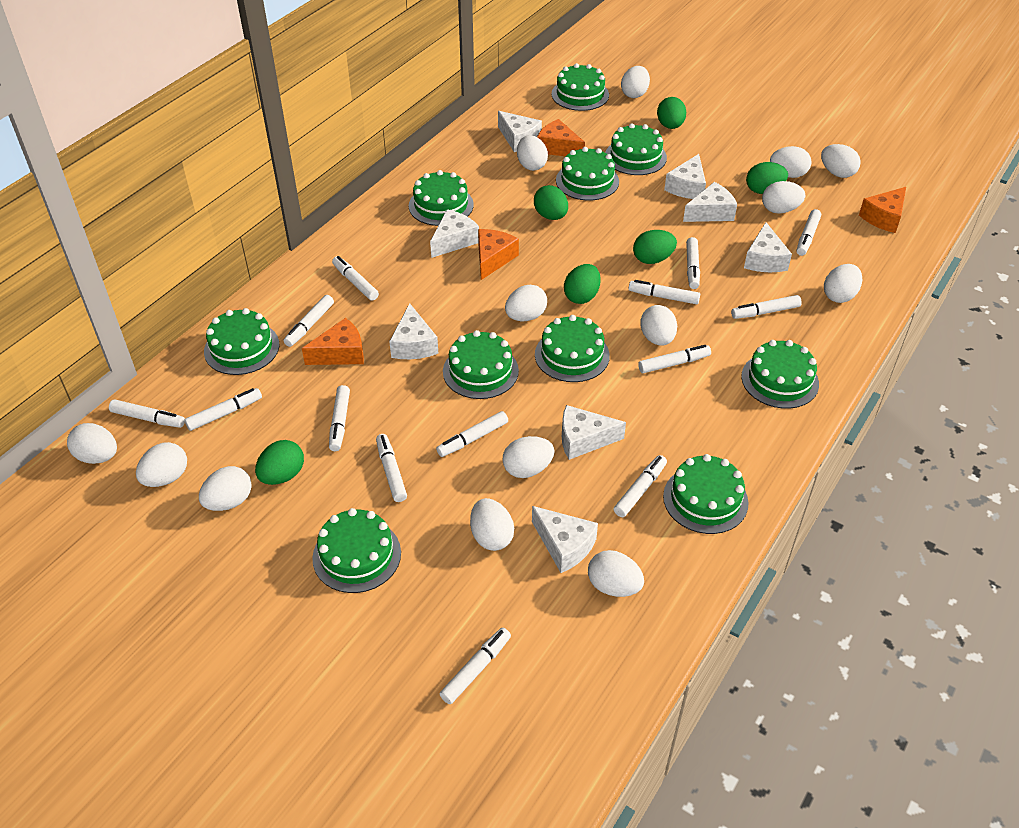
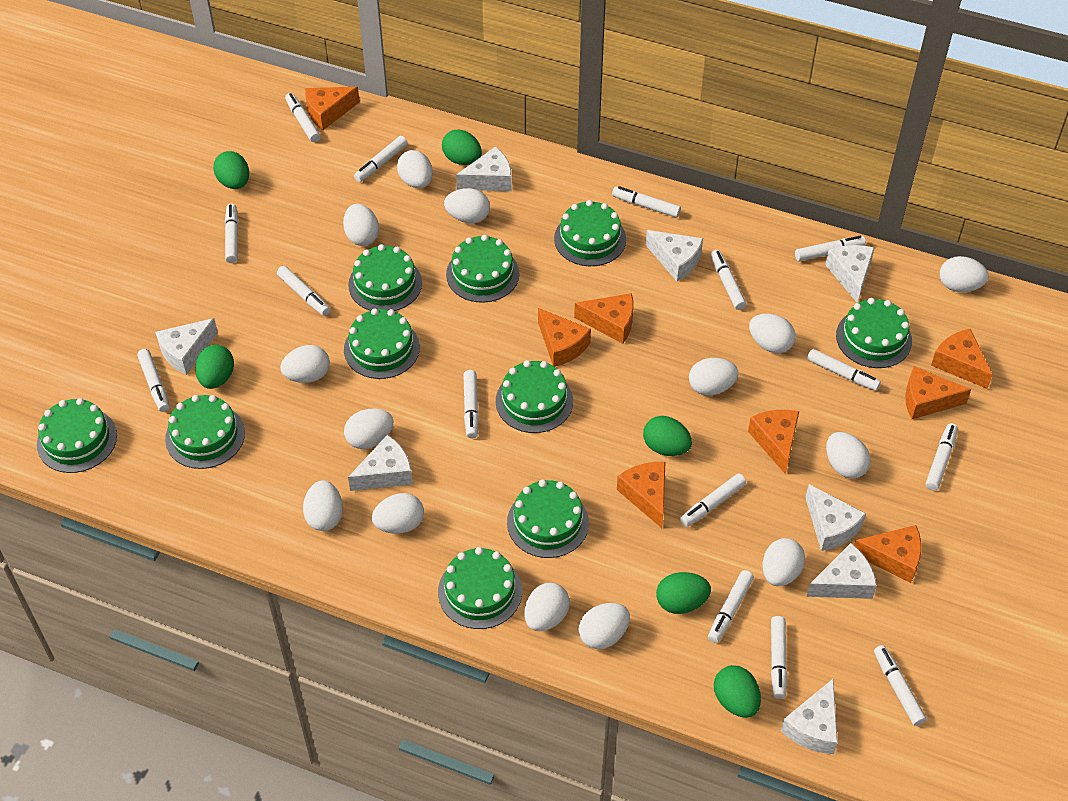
orange cheese: [302,318,364,365] [478,229,519,280] [537,119,585,156] [859,187,906,233] = 4 -> [305,87,360,130] [538,308,591,367] [574,293,633,344] [617,462,665,528] [748,410,799,475] [854,525,921,583] [905,366,971,419] [931,329,993,389] = 8
white marker: [109,399,185,428] [184,388,262,431] [284,295,334,347] [329,385,350,451] [332,256,379,301] [376,434,407,502] [436,411,508,457] [440,628,511,704] [614,455,667,517] [628,280,700,304] [638,345,711,373] [686,237,700,289] [731,295,802,319] [796,209,821,256] = 14 -> [137,349,170,412] [225,204,238,263] [277,266,330,316] [285,93,321,142] [354,136,407,182] [463,370,479,438] [612,186,681,218] [680,474,746,527] [708,570,754,643] [711,250,747,310] [771,616,787,699] [795,236,866,261] [807,349,881,391] [874,645,927,726] [926,423,958,491] = 15

